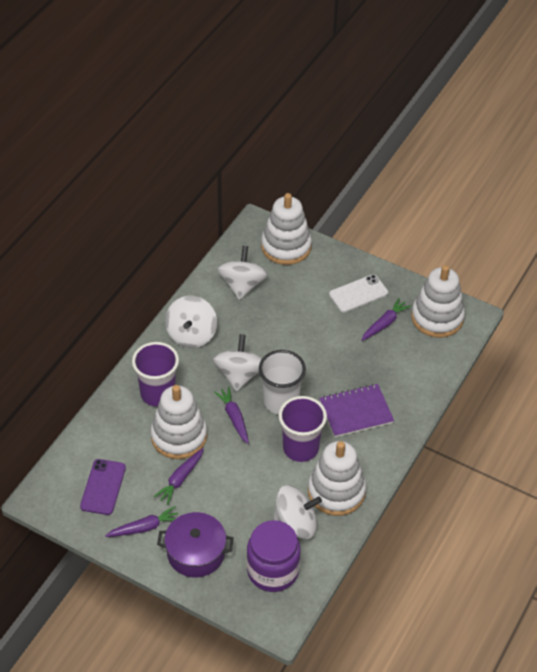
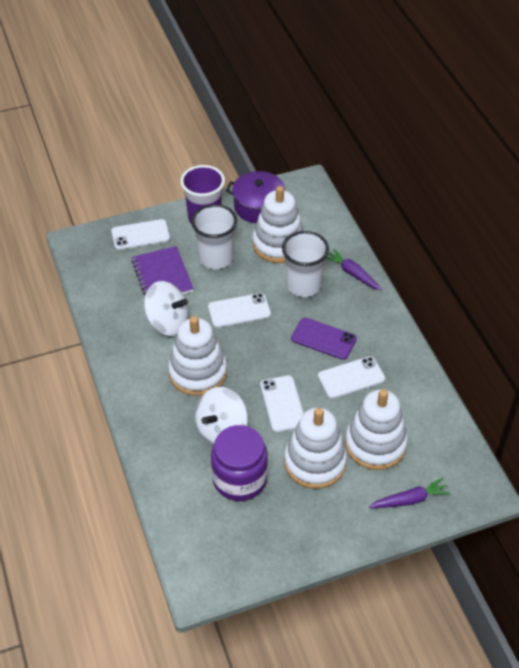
purple carrot: [105,506,178,537] [153,448,203,505] [214,387,249,444] [361,298,411,341] = 4 -> [326,249,382,290] [369,478,450,508] = 2
purple cup: [132,342,179,407] [279,396,327,462] = 2 -> [180,165,225,223] = 1
white cup: [259,350,306,414] = 1 -> [191,204,237,269] [282,231,329,297] = 2
white phone: [329,274,388,312] = 1 -> [111,219,170,250] [208,293,271,328] [260,376,303,432] [318,356,385,399] = 4
white spinning top: [165,296,217,348] [213,334,262,391] [217,246,268,300] [273,485,322,539] = 4 -> [144,281,188,336] [195,387,248,445] = 2

